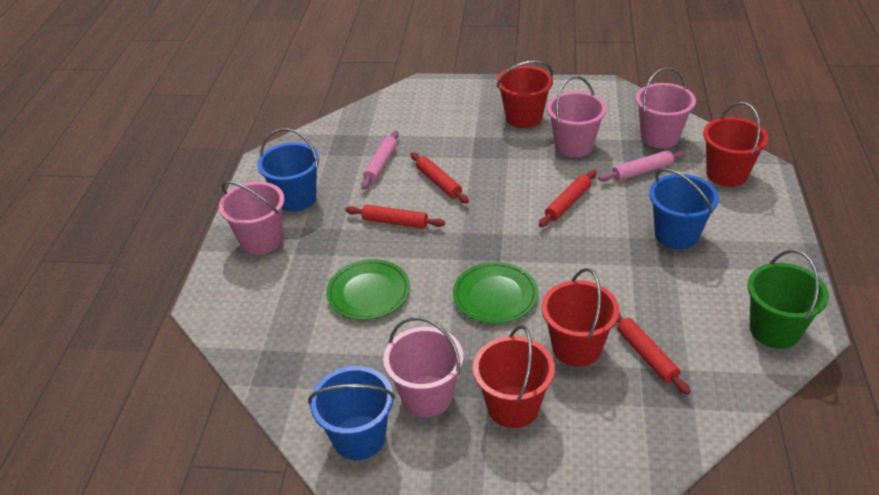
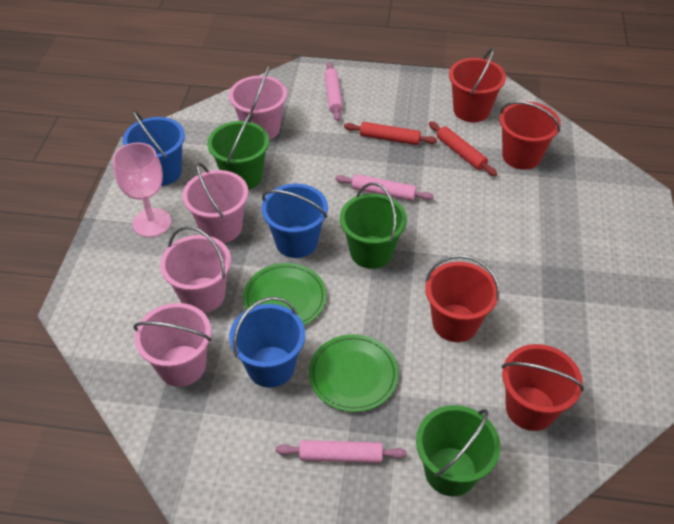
green bucket: [747,250,829,349] = 1 -> [207,112,269,190] [340,183,407,269] [416,405,500,496] = 3
pink goblet: none = 0 -> [113,143,171,237] = 1
pink rolling pin: [361,131,399,189] [599,150,687,182] = 2 -> [276,440,407,463] [324,62,343,121] [335,174,434,201] = 3
red rolling pin: [345,204,445,229] [410,152,469,204] [539,170,596,227] [617,313,690,395] = 4 -> [344,122,437,145] [429,121,497,176] = 2

